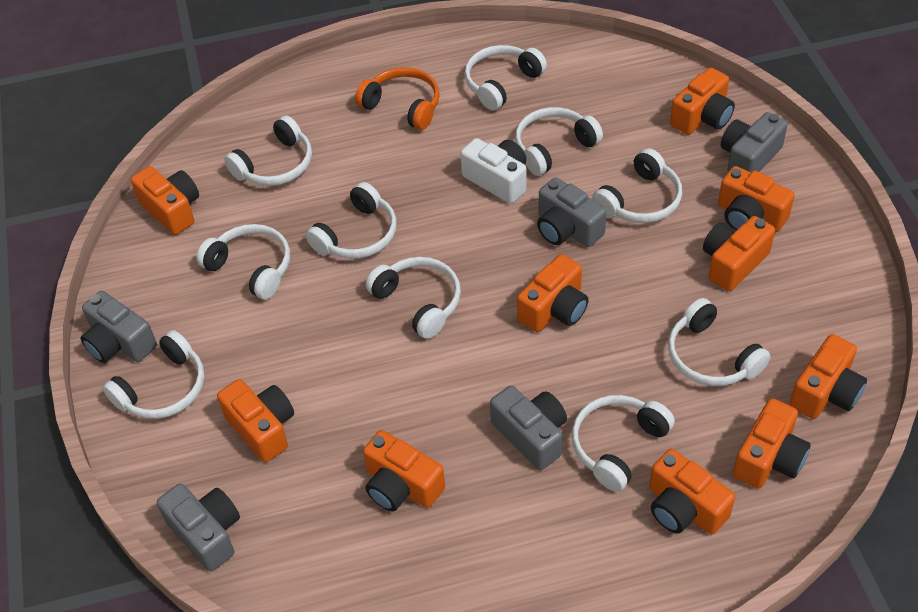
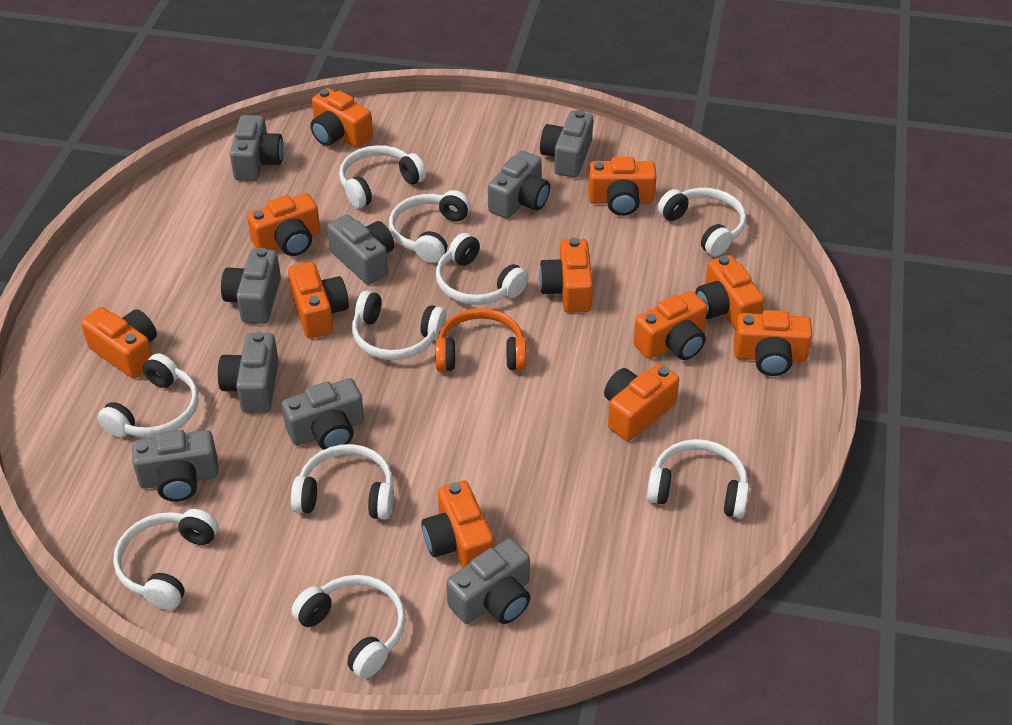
grey camera: [81,291,157,363] [157,483,240,572] [490,385,567,470] [537,177,606,247] [721,112,788,172] = 5 -> [132,430,218,502] [218,332,279,413] [221,248,281,324] [230,115,283,181] [282,378,364,450] [327,214,394,285] [446,538,530,624] [488,151,550,219] [540,110,593,177] = 9
orange camera: [131,166,199,235] [217,379,294,462] [363,430,445,512] [517,254,588,332] [649,449,735,534] [670,68,735,135] [703,216,775,291] [718,166,795,232] [733,398,811,489] [790,334,867,419] = 10 -> [81,307,157,379] [247,193,320,256] [288,262,349,339] [310,88,373,148] [422,480,494,568] [539,237,593,313] [588,157,657,216] [604,363,679,441] [633,291,707,360] [695,255,764,329] [734,310,813,376] = 11
white camera: [460,138,527,204] = 1 -> none = 0

